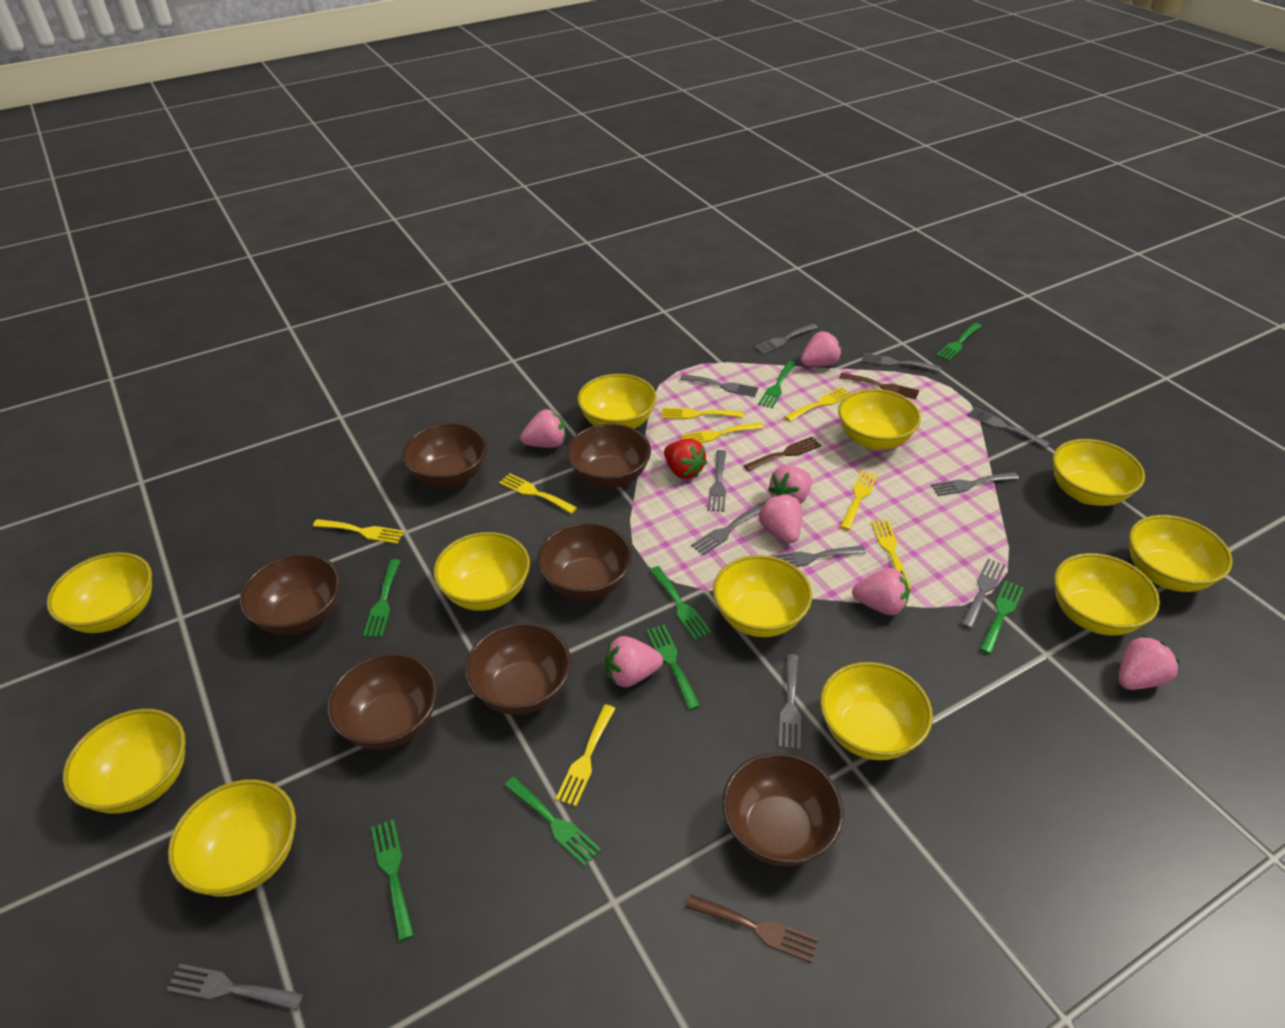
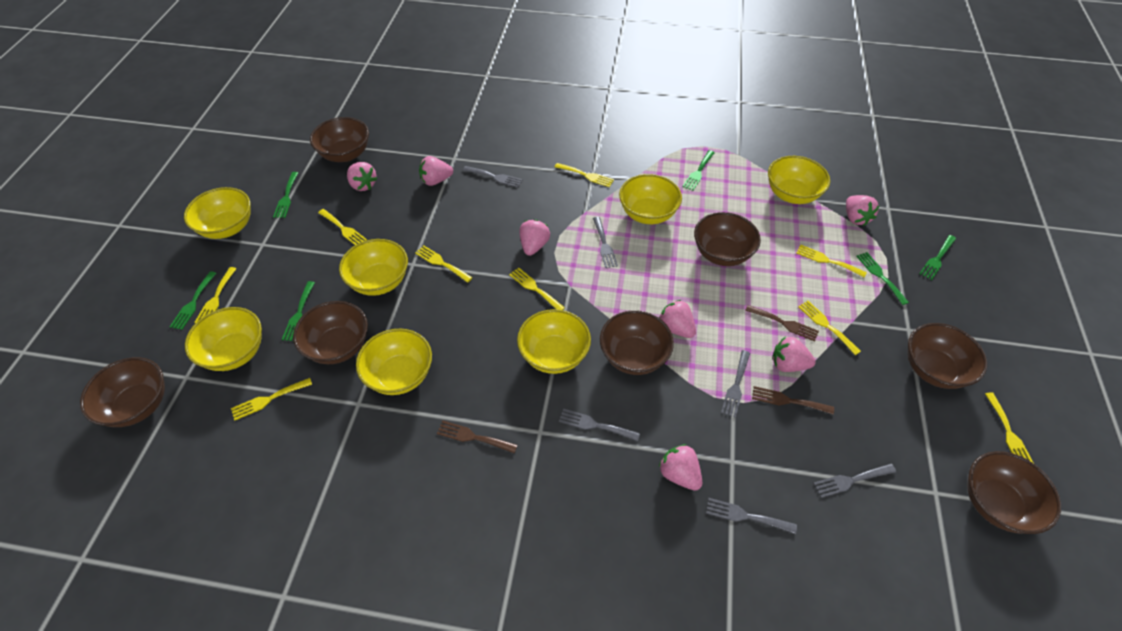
green fork: [363,559,400,637] [371,819,414,941] [504,777,601,866] [646,625,700,710] [650,566,712,640] [758,361,796,408] [936,323,982,361] [980,580,1024,654] = 8 -> [170,271,216,330] [273,172,298,218] [282,281,315,341] [683,150,715,191] [856,252,909,305] [919,235,956,280] = 6
grey fork: [166,964,304,1011] [680,374,759,397] [691,503,763,555] [707,450,726,512] [754,324,818,354] [771,546,866,567] [779,654,801,750] [862,353,941,372] [931,472,1019,496] [961,559,1006,629] [968,407,1050,448] = 11 -> [463,166,523,188] [559,409,640,441] [593,217,618,268] [706,498,797,534] [721,350,750,418] [813,464,896,498] = 6
red strawberry: [664,439,707,479] = 1 -> none = 0
yellow bowl: [47,552,152,633] [63,709,186,813] [168,779,296,897] [433,532,530,611] [577,374,657,429] [713,555,812,637] [820,662,933,760] [838,389,921,450] [1053,439,1145,506] [1054,553,1160,636] [1129,515,1233,592] = 11 -> [184,187,251,239] [185,307,262,371] [339,239,408,296] [356,329,432,395] [517,309,591,374] [619,174,682,224] [768,156,830,204] = 7
yellow fork: [313,519,404,544] [499,473,577,514] [556,704,616,806] [662,408,744,419] [681,422,763,443] [785,387,851,422] [840,470,877,530] [871,520,911,590] = 8 -> [194,267,237,323] [231,378,312,420] [318,209,367,245] [415,245,473,283] [509,267,565,310] [555,163,614,187] [797,245,867,277] [798,301,861,355] [985,392,1033,463] = 9

